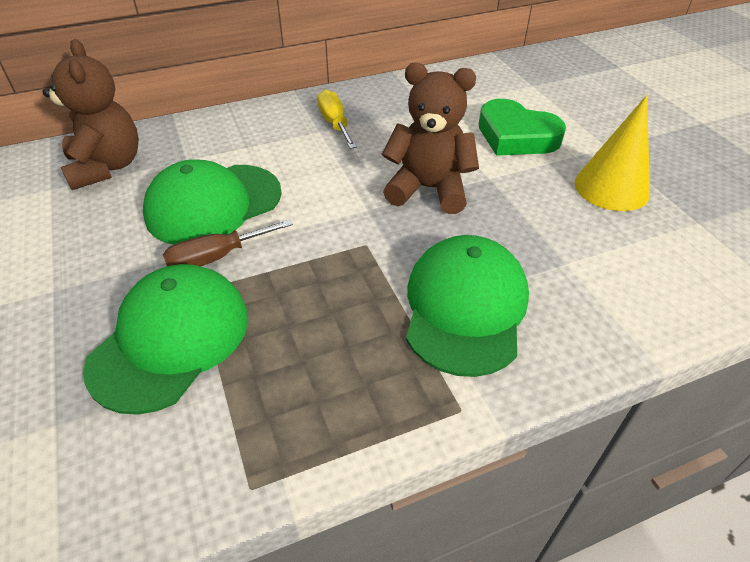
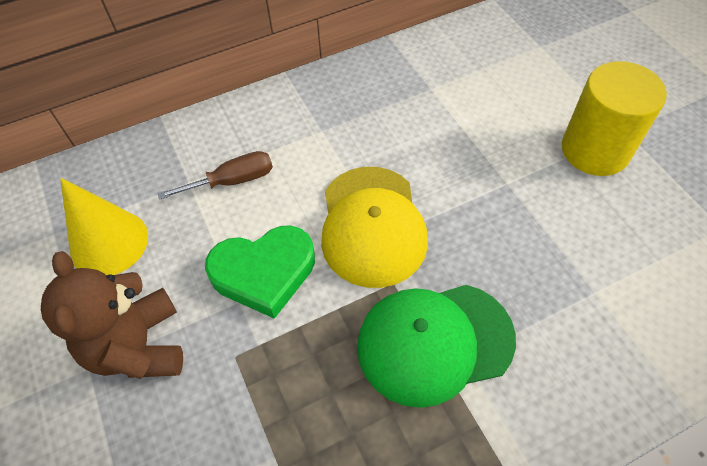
brown teddy bear: [43,39,139,190] [382,62,479,214] = 2 -> [41,251,183,379] = 1
green cap: [83,264,248,415] [143,159,282,245] [406,235,529,377] = 3 -> [357,285,516,408] = 1
yellow cap: none = 0 -> [321,167,428,288] = 1
yellow cylinder: none = 0 -> [562,61,667,176] = 1
yellow screwdriver: [317,89,357,149] = 1 -> none = 0

